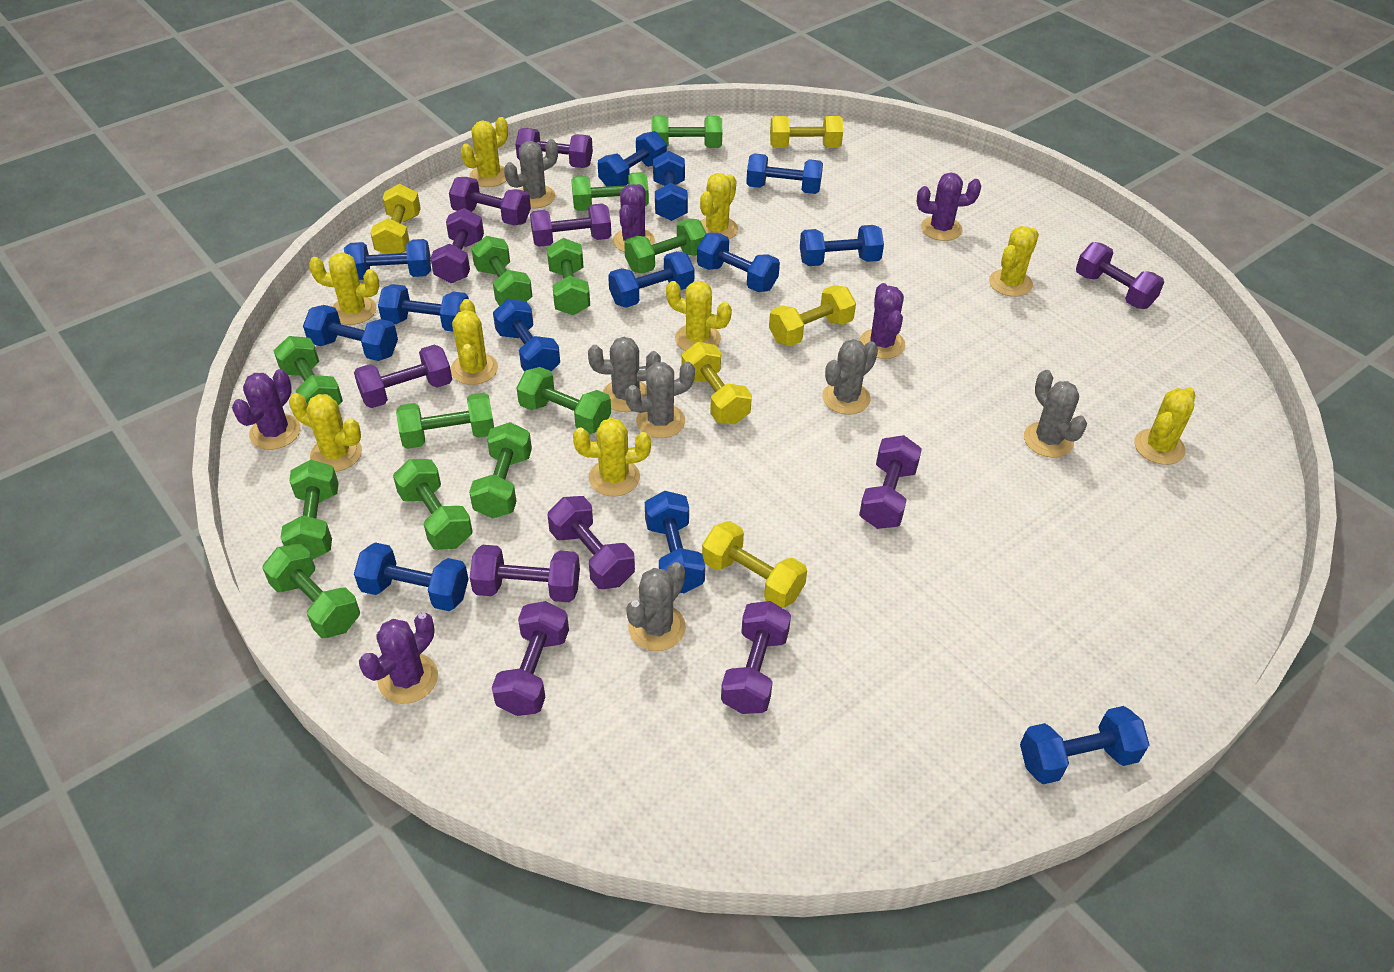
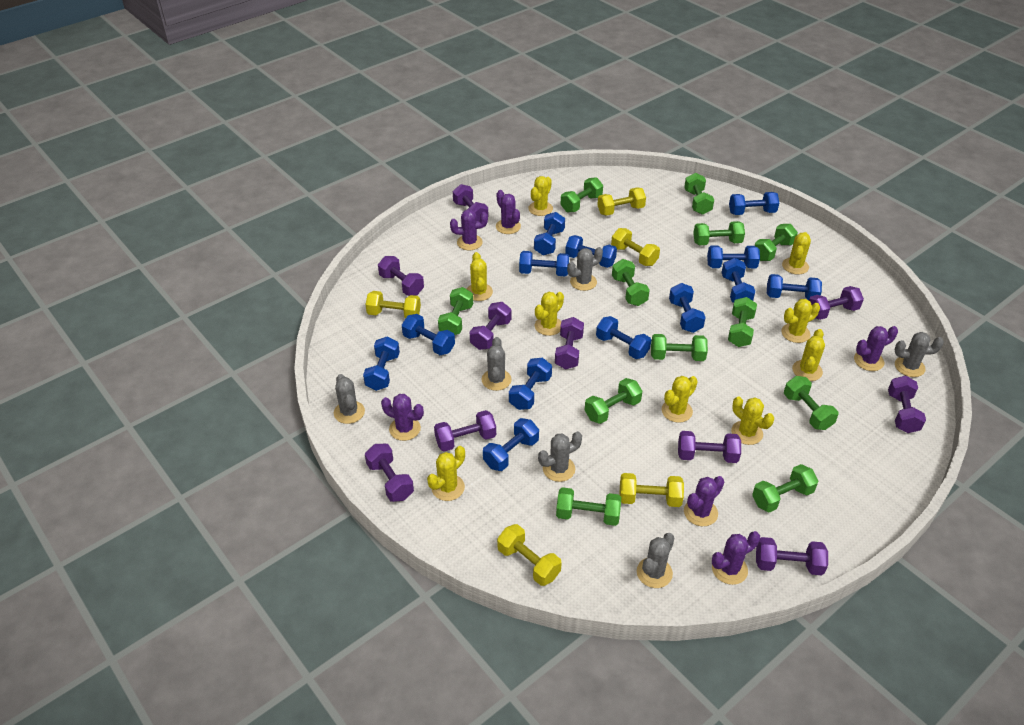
purple cactus: [232,369,301,450] [359,612,438,704] [613,184,655,252] [859,283,906,359] [917,173,981,241] = 5 -> [381,394,424,441] [450,209,488,250] [496,190,521,234] [684,476,724,526] [712,531,760,585] [854,326,898,371] = 6
purple dumbbell: [354,345,452,408] [430,208,484,283] [449,177,531,225] [470,545,580,602] [492,601,569,716] [515,128,593,168] [530,203,611,247] [547,496,635,589] [721,601,791,714] [859,435,922,529] [1076,242,1164,309] = 11 -> [365,444,414,502] [378,256,424,296] [434,410,496,452] [453,184,488,221] [470,302,512,350] [555,317,584,369] [678,431,741,463] [756,537,828,575] [809,286,864,320] [888,376,926,433] = 10

